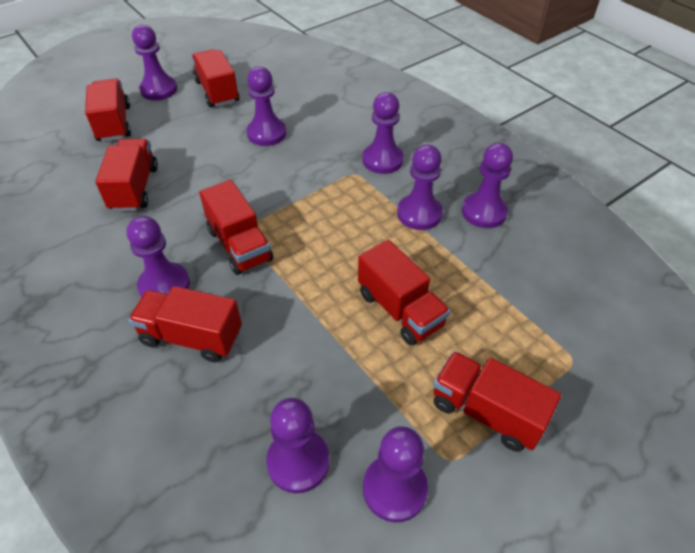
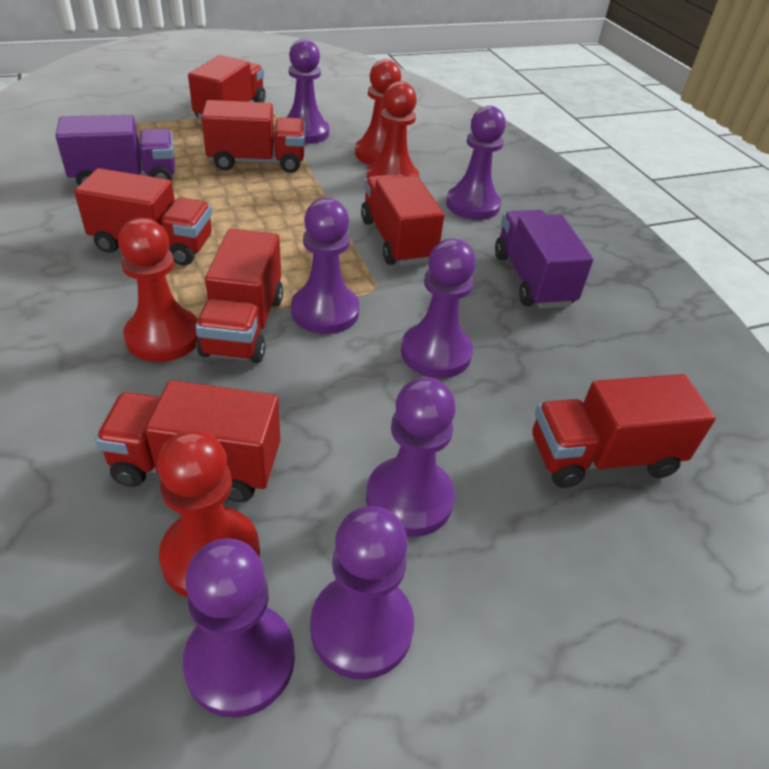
purple pawn: [127,216,190,298] [132,25,177,100] [246,66,287,146] [266,398,330,493] [362,92,404,174] [363,426,428,522] [397,145,443,230] [462,143,513,228] = 8 -> [183,538,295,718] [287,39,329,144] [291,198,359,334] [310,506,414,679] [366,377,456,537] [401,239,476,378] [446,106,506,220] = 7
purple truck: none = 0 -> [55,115,175,186] [495,210,593,309] = 2
red pawn: none = 0 -> [118,218,198,362] [157,430,260,598] [355,59,401,165] [367,81,419,178] = 4

